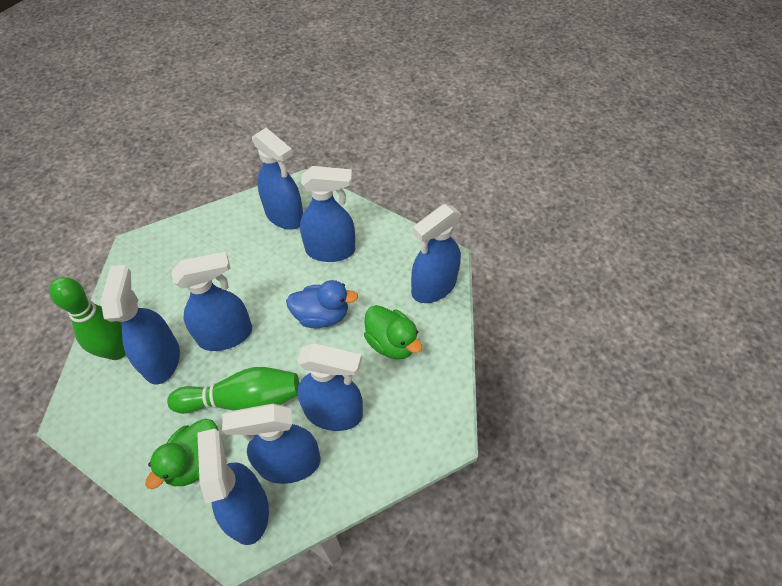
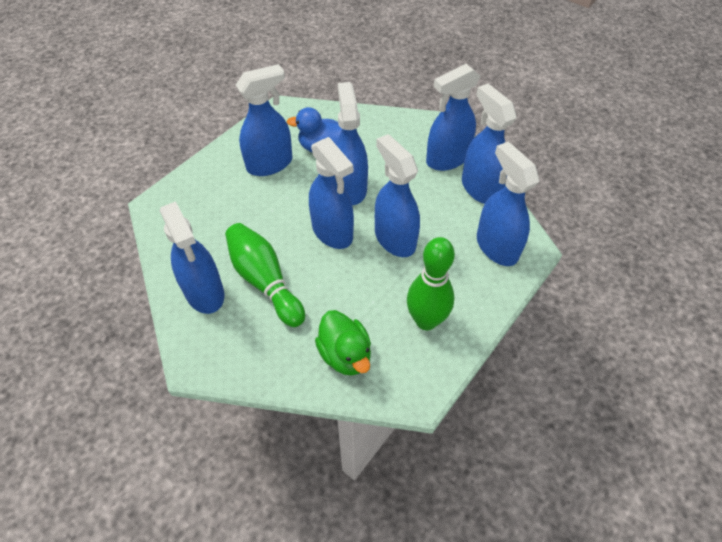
green duck: [145,419,218,489] [364,305,422,360] = 2 -> [315,310,371,376] = 1

